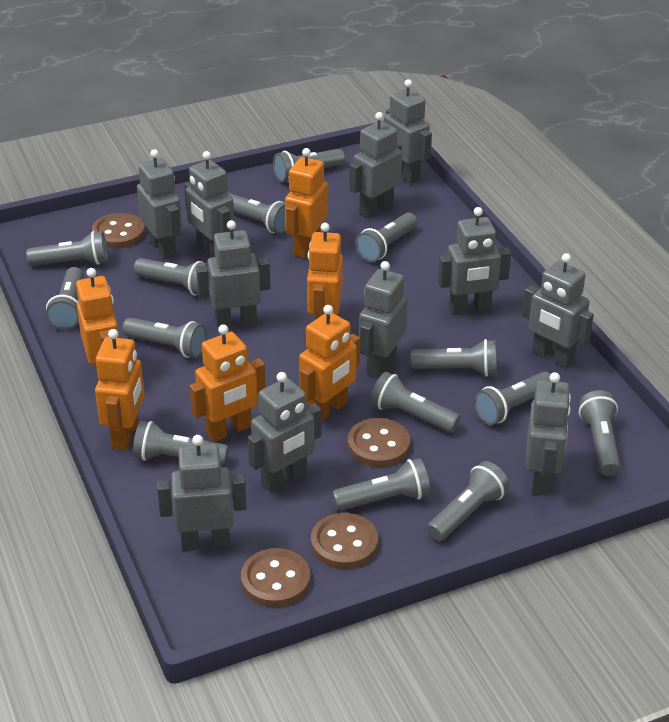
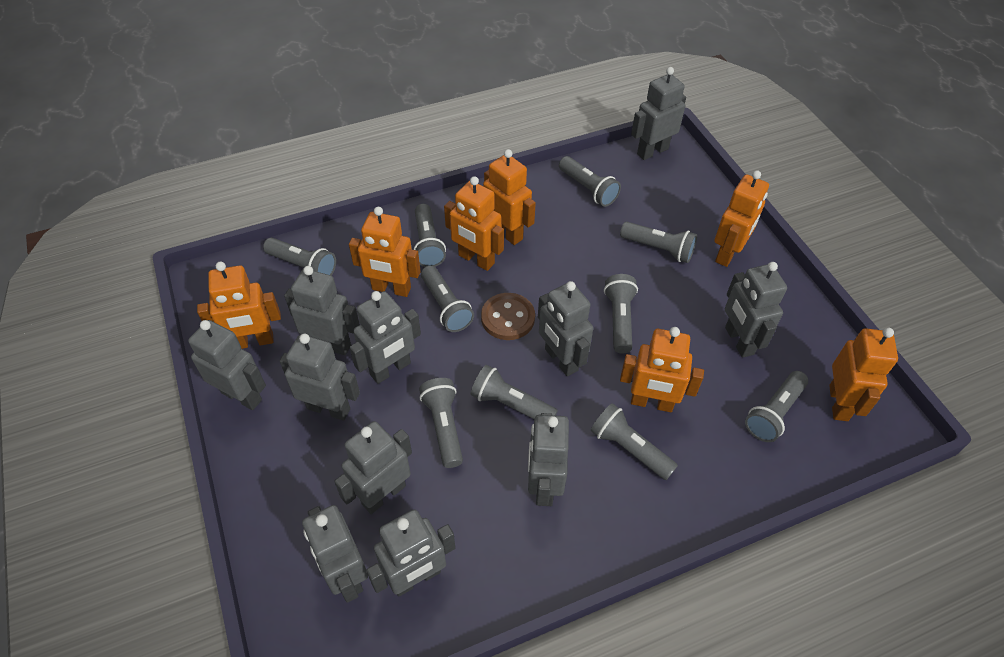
brown button: [92,213,145,248] [241,548,310,607] [311,513,378,569] [348,418,410,467] = 4 -> [481,293,535,340] = 1
grey flashlight: [26,231,108,266] [46,267,84,329] [122,318,207,358] [133,421,228,465] [134,258,209,296] [228,193,286,234] [273,149,345,182] [332,458,430,511] [355,212,417,262] [370,372,460,433] [411,339,496,377] [427,461,509,541] [474,372,550,425] [579,390,621,476] = 14 -> [263,238,336,276] [413,204,446,267] [419,378,463,468] [421,265,474,332] [471,365,558,419] [559,156,621,207] [591,403,678,480] [604,274,638,353] [620,222,697,263] [745,371,808,442] = 10
orange robot: [76,268,119,375] [95,329,145,450] [190,324,265,442] [285,148,328,258] [299,305,360,422] [307,223,343,319] = 6 -> [197,261,281,349] [349,207,421,297] [444,176,504,271] [483,149,536,245] [620,327,704,412] [714,170,769,267] [829,328,898,421] = 7

